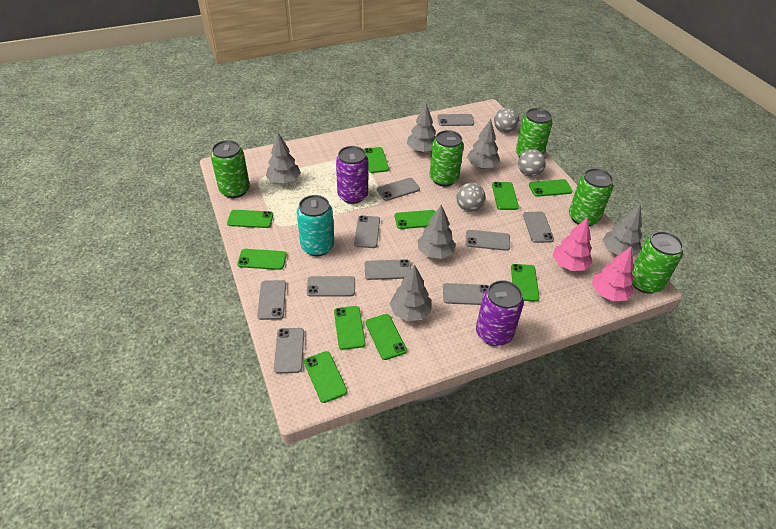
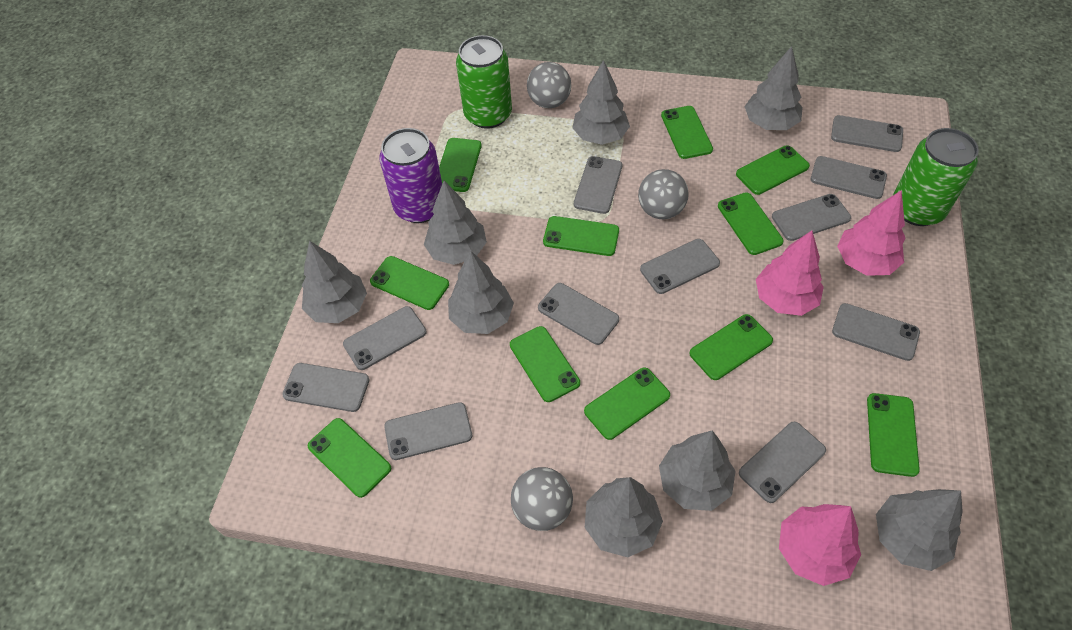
green can: [211,140,250,198] [429,130,464,186] [516,108,552,158] [569,168,613,226] [632,231,683,294] = 5 -> [456,35,512,129] [893,128,979,226] = 2
green phone: [227,210,273,228] [237,249,287,270] [304,351,347,403] [334,306,365,350] [364,147,389,173] [366,314,407,360] [395,210,436,229] [492,182,519,210] [511,264,540,302] [529,179,572,197] = 10 -> [308,418,391,498] [370,256,449,310] [439,138,482,192] [510,326,580,402] [543,216,619,256] [584,367,670,440] [661,106,713,159] [690,314,773,380] [718,192,784,255] [736,145,810,195] [867,393,920,477] = 11
grey phone: [257,280,286,320] [274,328,304,373] [307,276,355,297] [354,216,380,248] [365,259,411,280] [377,178,420,201] [438,114,474,126] [443,283,489,305] [466,230,510,251] [523,212,554,243] = 10 -> [282,363,370,412] [343,306,427,370] [384,402,472,460] [538,283,619,345] [574,156,622,214] [640,239,720,294] [739,422,826,503] [772,194,851,241] [811,156,887,199] [831,115,903,152] [832,303,920,361] = 11
grey tree: [266,133,301,183] [389,265,432,321] [407,104,436,152] [418,204,456,259] [467,119,500,169] [602,204,642,257] = 6 -> [302,241,367,323] [424,181,487,265] [448,251,514,334] [572,60,630,145] [585,477,663,557] [659,430,736,511] [744,46,803,130] [876,489,963,571] = 8
pink tree: [553,217,592,271] [592,246,634,301] = 2 -> [756,230,824,316] [779,504,861,586] [837,190,905,276] = 3
purple can: [336,146,368,204] [476,280,524,346] = 2 -> [379,128,442,223] = 1
turquoise can: [297,195,334,256] = 1 -> none = 0

